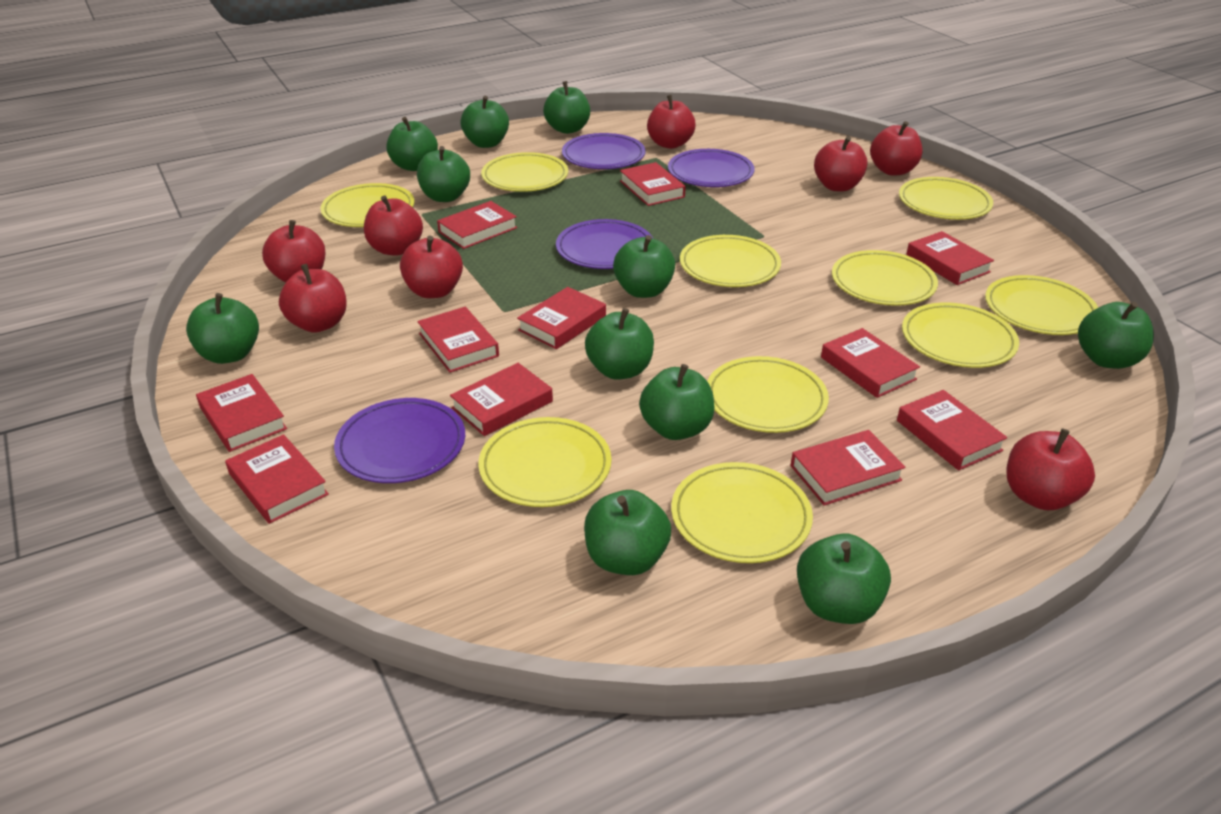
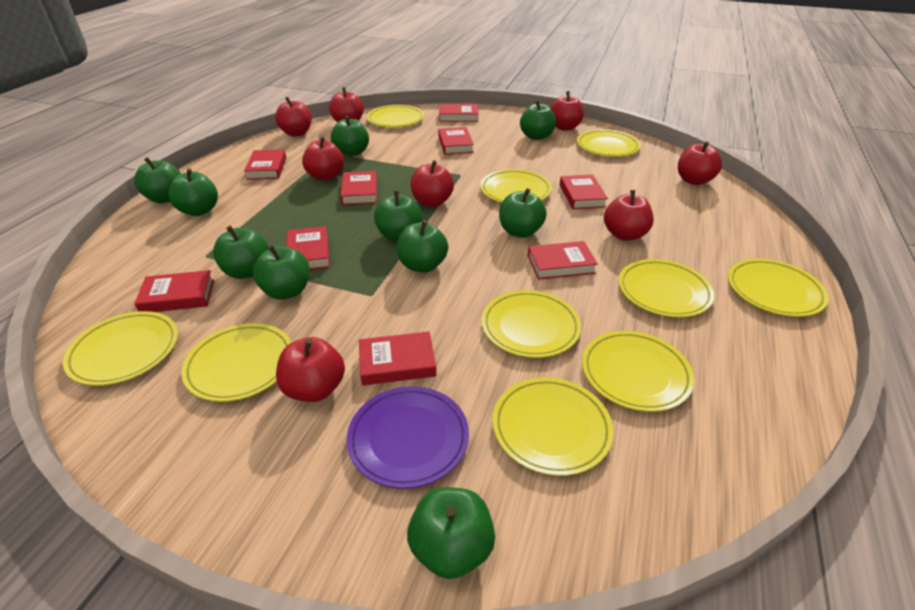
green apple: [186,293,259,364] [386,117,438,171] [417,146,470,202] [461,96,509,148] [543,81,590,134] [584,490,671,575] [585,308,654,380] [613,235,675,298] [639,364,715,440] [797,533,891,624] [1078,302,1154,369] = 11 -> [134,157,181,203] [168,168,218,216] [213,226,268,279] [253,245,310,300] [331,116,369,157] [374,191,422,241] [397,220,448,273] [407,487,495,579] [499,188,546,238] [520,100,556,140] = 10
purple plate: [334,398,465,483] [556,219,653,269] [562,133,646,169] [668,149,755,187] = 4 -> [347,386,469,489] = 1
red book: [196,374,287,452] [225,434,329,524] [417,307,499,373] [437,201,517,249] [450,363,553,436] [517,287,606,349] [620,162,686,206] [790,430,905,506] [821,328,920,398] [897,390,1008,471] [906,231,994,285] = 11 -> [134,270,214,312] [244,149,286,180] [286,226,329,270] [340,171,377,205] [359,332,436,385] [438,127,474,155] [439,104,479,122] [528,241,598,280] [560,174,608,209] = 9

